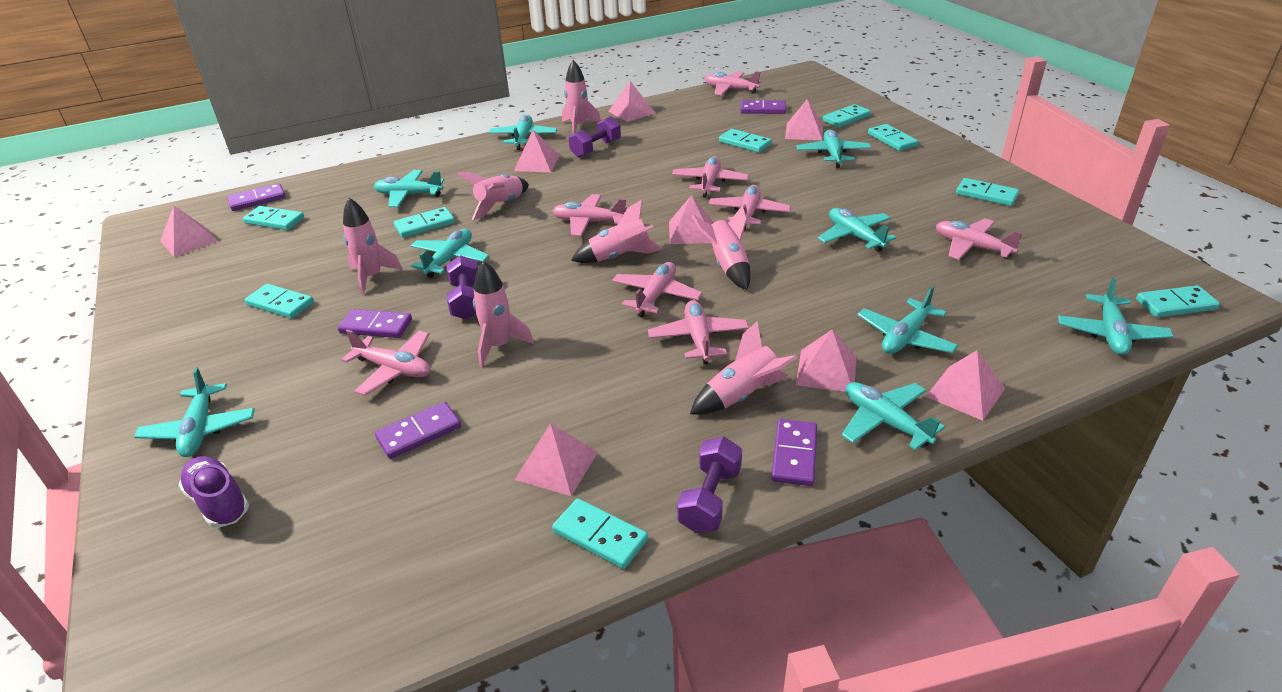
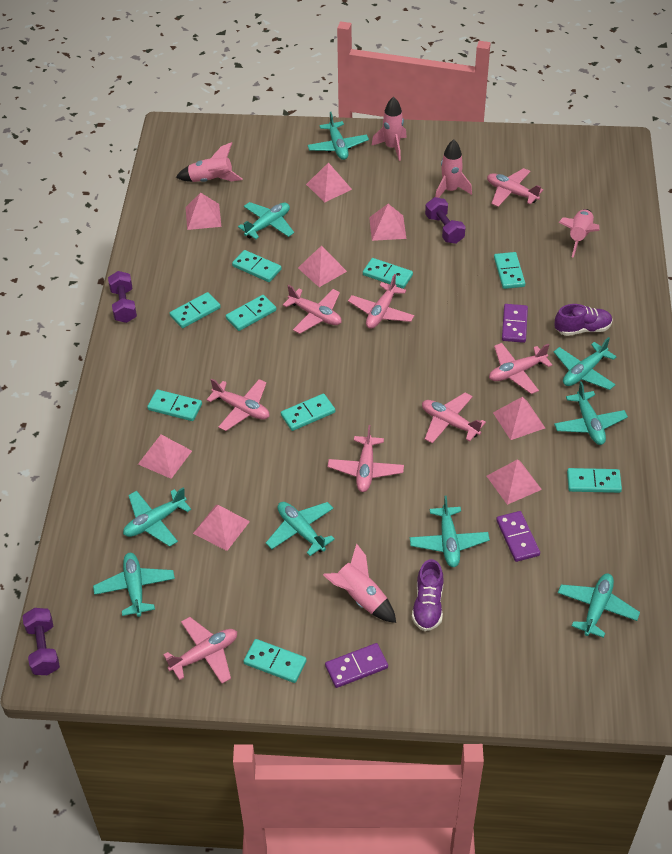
pink rocket: [343,198,403,295] [457,172,529,220] [473,261,534,367] [562,60,601,134] [571,200,663,263] [690,321,798,415] [692,205,751,290] = 7 -> [176,142,243,182] [323,543,396,623] [371,96,407,161] [435,140,472,198] [559,209,600,258] = 5
purple domino: [227,183,286,211] [338,309,412,338] [375,402,461,459] [740,100,786,114] [771,419,817,486] = 5 -> [325,643,388,688] [496,511,540,562] [502,304,528,343] = 3
purple shoe: [178,456,249,528] = 1 -> [412,559,444,631] [555,304,612,336] = 2

